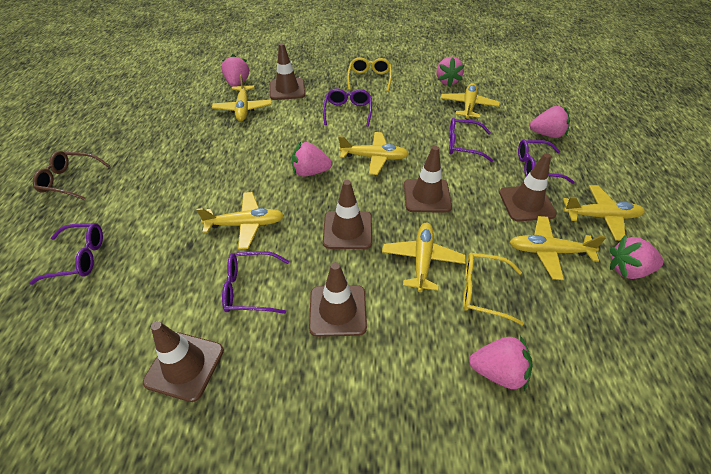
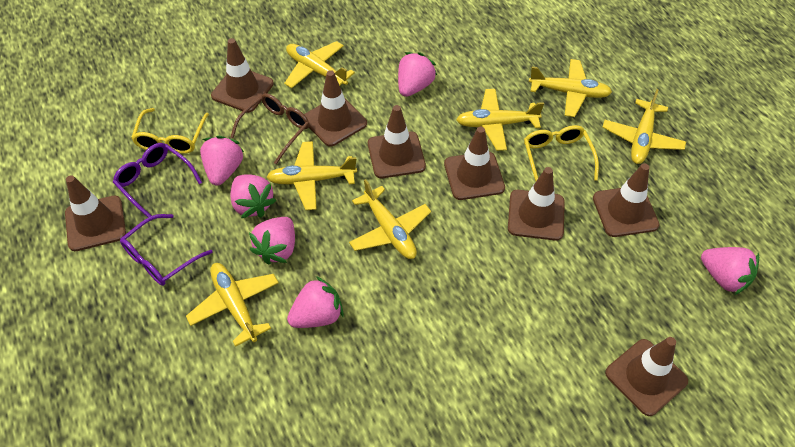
brown traffic cone: [143,321,224,402] [270,43,305,100] [309,262,367,337] [323,180,372,249] [404,146,452,212] [499,153,557,221] = 6 -> [65,175,126,251] [211,38,274,113] [304,70,367,146] [368,105,426,178] [444,127,505,200] [508,167,565,241] [593,163,659,237] [605,337,688,416] = 8
purple glasses: [29,223,103,285] [222,251,289,314] [323,89,372,127] [449,118,493,162] [518,140,575,184] = 5 -> [113,143,202,217] [120,214,213,286] = 2

